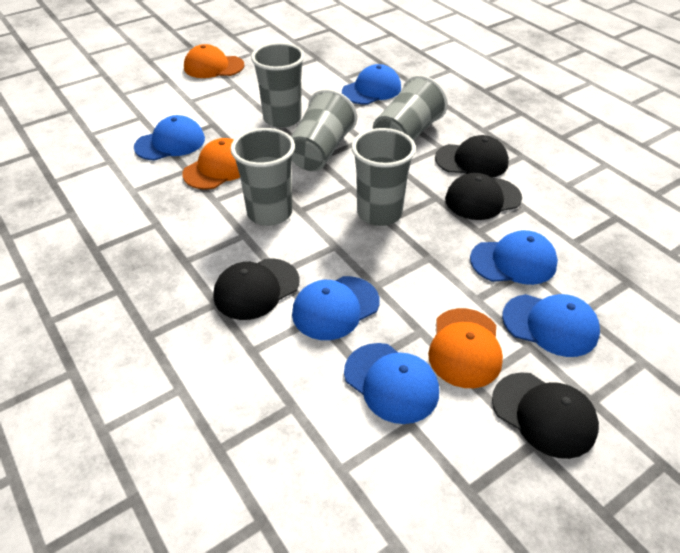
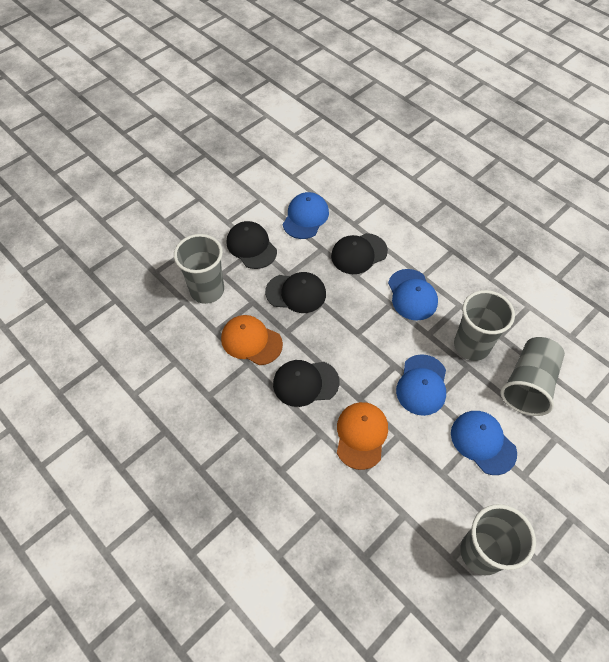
blue cap: [134,115,205,161] [292,276,380,340] [342,64,401,104] [344,343,439,424] [470,230,558,285] [502,294,600,357] = 6 -> [283,192,329,239] [388,269,438,321] [396,354,446,416] [451,411,517,475] = 4
grey cup: [230,128,295,226] [251,43,305,128] [291,89,357,171] [351,128,416,226] [373,75,448,141] = 5 -> [174,234,224,304] [454,290,515,361] [460,504,536,575] [500,337,565,416] = 4
orange cap: [182,138,240,190] [184,44,244,78] [428,308,503,388] = 3 -> [221,315,283,365] [337,402,388,470] = 2

